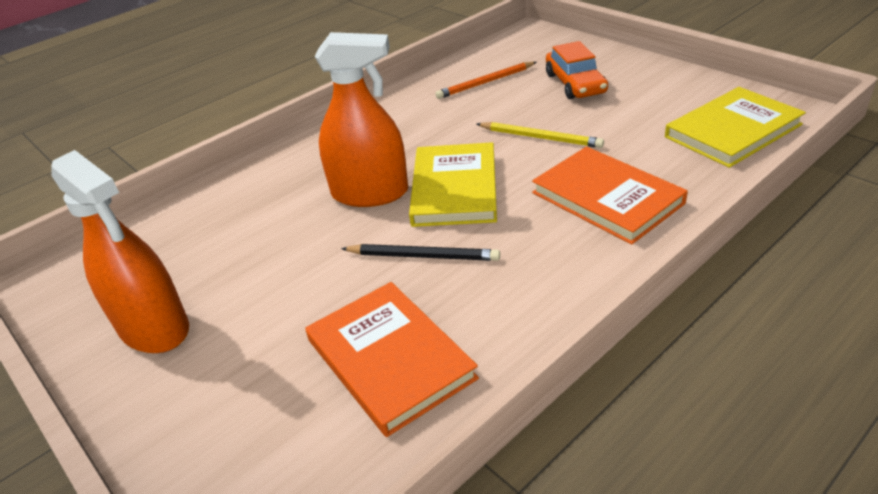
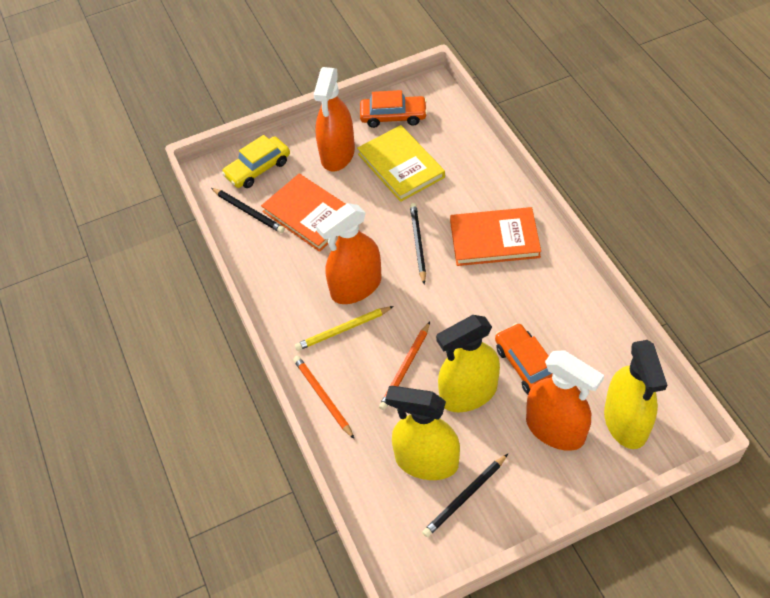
black pencil: [341,244,500,261] = 1 -> [211,188,285,233] [410,203,426,285] [422,454,508,537] = 3
orange car: [546,41,608,99] = 1 -> [360,90,427,128] [495,323,553,394] = 2
orange pencil: [435,62,536,99] = 1 -> [293,356,354,439] [379,322,430,410] = 2
orange spray bottle: [51,150,189,353] [315,32,408,207] = 2 -> [313,67,355,171] [316,203,382,304] [526,350,604,451] = 3
yellow book: [409,142,497,227] [665,87,806,168] = 2 -> [357,125,445,202] = 1
yellow car: none = 0 -> [222,135,290,188] = 1
yellow spray bottle: none = 0 -> [385,386,460,480] [436,315,500,412] [604,340,667,449] = 3

